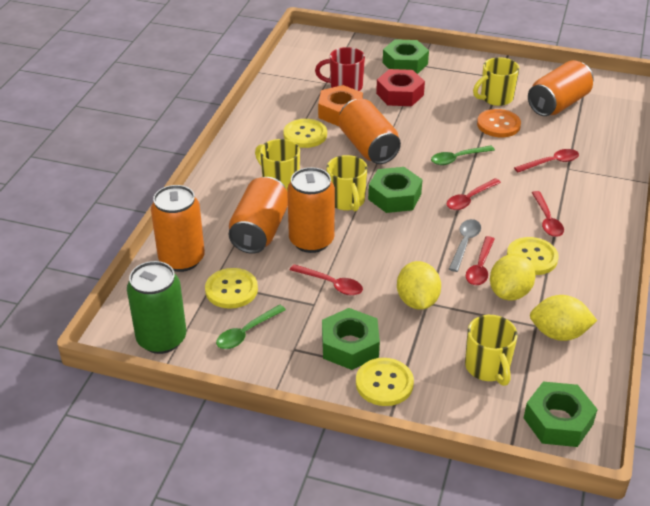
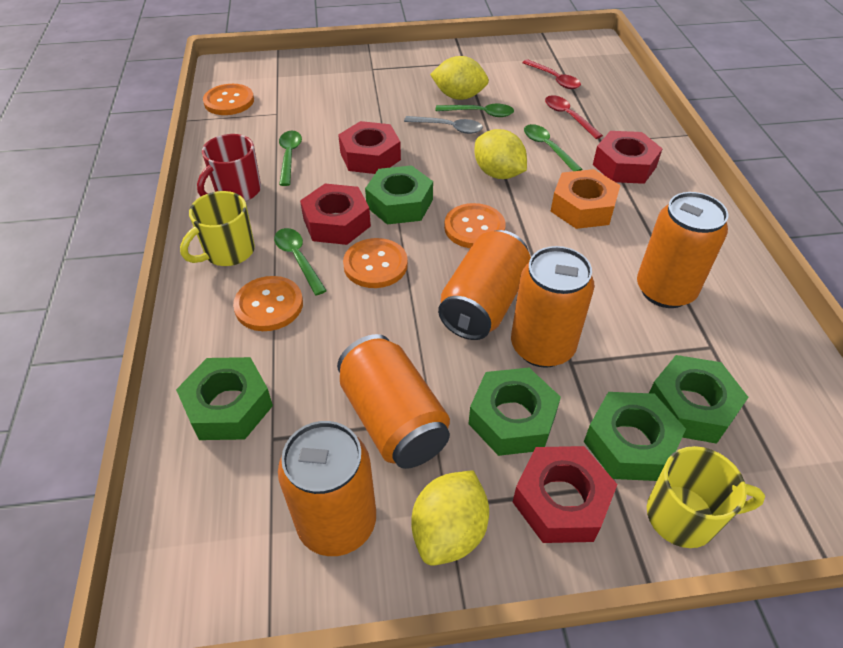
green can: [127,261,186,354] = 1 -> none = 0
green nut: [322,308,380,370] [368,167,423,213] [383,39,429,74] [524,382,598,447] = 4 -> [176,357,273,440] [365,165,433,225] [468,368,561,456] [584,392,686,481] [649,355,748,444] = 5
green spoon: [216,304,286,349] [431,146,495,165] = 2 -> [274,228,327,296] [279,131,302,186] [435,104,514,117] [524,124,582,171] = 4
orange button: [477,109,521,137] = 1 -> [203,84,254,115] [233,276,303,331] [343,238,408,288] [444,203,506,248] = 4
red nut: [376,69,425,106] = 1 -> [300,184,371,245] [338,121,401,174] [513,446,618,543] [593,131,662,184] = 4
red spoon: [290,264,363,296] [447,178,501,210] [466,236,494,285] [514,149,579,173] [532,191,564,237] = 5 -> [522,59,581,89] [545,95,603,139] = 2
yellow button: [205,268,258,309] [283,119,327,148] [356,358,414,406] [507,237,559,275] = 4 -> none = 0
yellow mug: [255,139,300,190] [326,155,368,211] [465,315,518,386] [473,57,519,106] = 4 -> [180,191,255,266] [647,446,765,548] = 2

